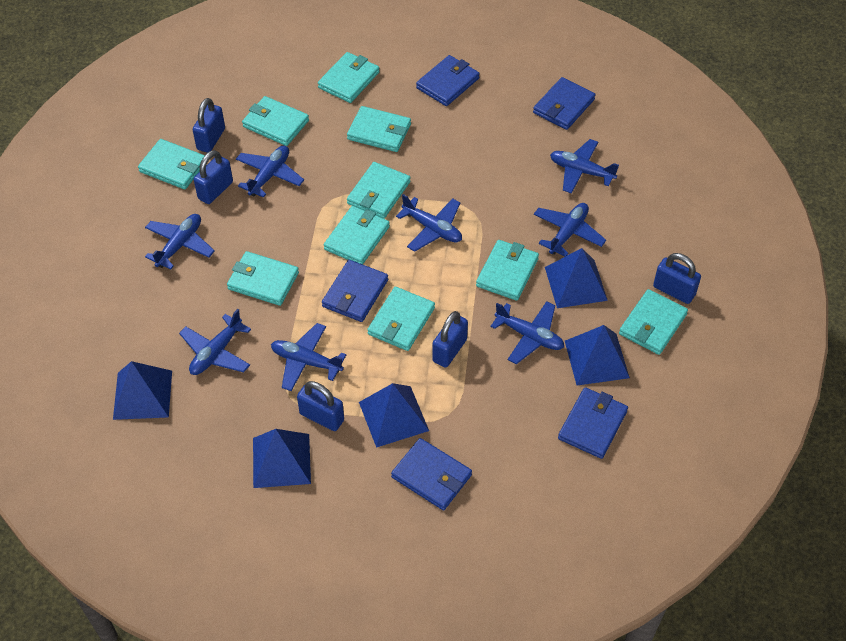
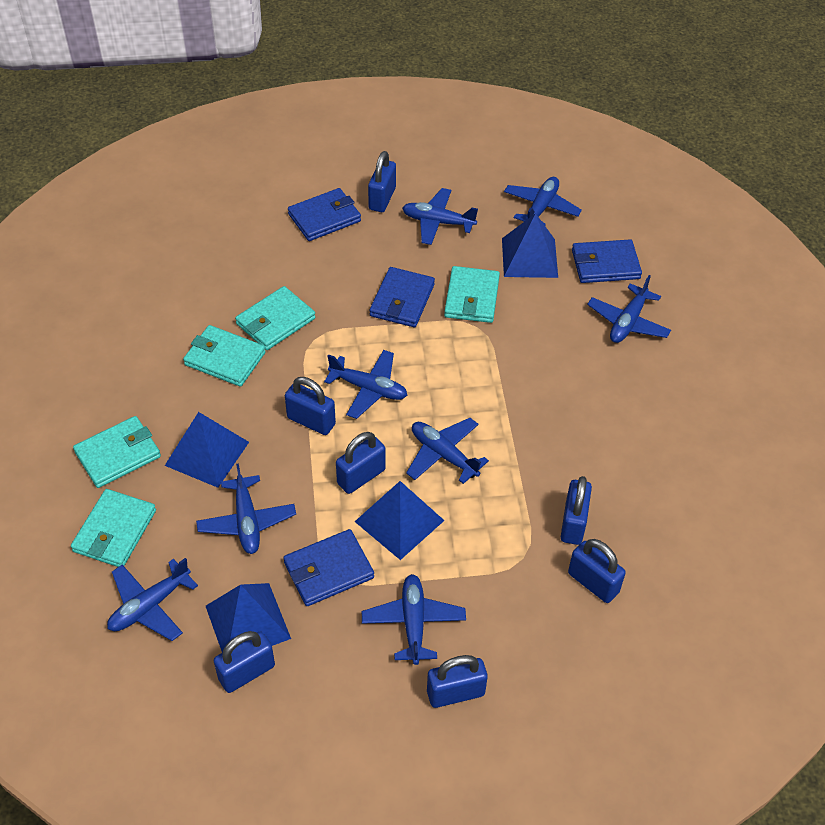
blue padlock: [193,98,225,153] [194,150,233,204] [297,381,344,431] [432,311,468,368] [653,253,701,304] = 5 -> [214,631,275,693] [285,377,336,435] [336,432,386,494] [368,151,396,212] [427,655,488,708] [561,476,592,545] [568,539,626,603] = 7
blue pyramid: [113,361,172,420] [253,429,311,488] [359,383,429,448] [545,248,608,308] [565,325,630,386] = 5 -> [165,412,249,488] [206,583,291,653] [355,481,445,560] [502,213,558,278] = 4
blue wallet: [322,260,388,322] [391,438,472,510] [416,55,480,106] [533,77,595,130] [558,387,628,459] = 5 -> [283,529,374,606] [288,188,361,241] [370,267,435,327] [572,239,642,283] = 4
turquoise wallet: [138,139,205,189] [227,251,299,306] [242,96,309,146] [318,52,380,103] [324,206,390,264] [347,106,411,152] [347,162,411,219] [367,287,435,351] [476,240,539,301] [619,289,688,355] = 10 -> [71,489,156,567] [73,416,161,488] [183,325,266,387] [235,286,316,350] [444,266,500,323] = 5

